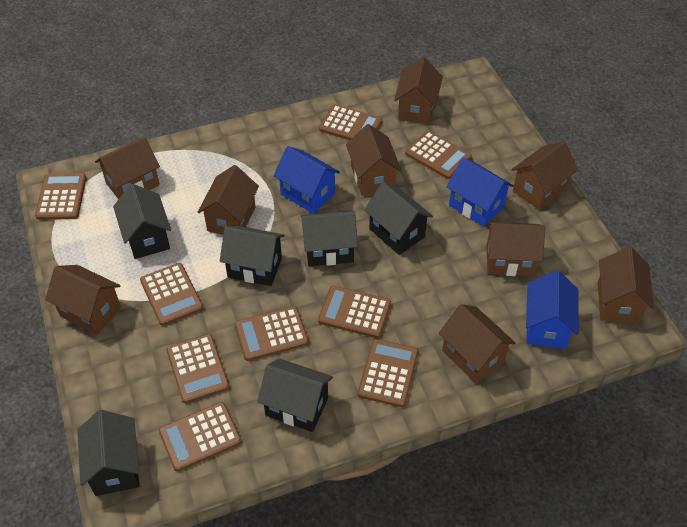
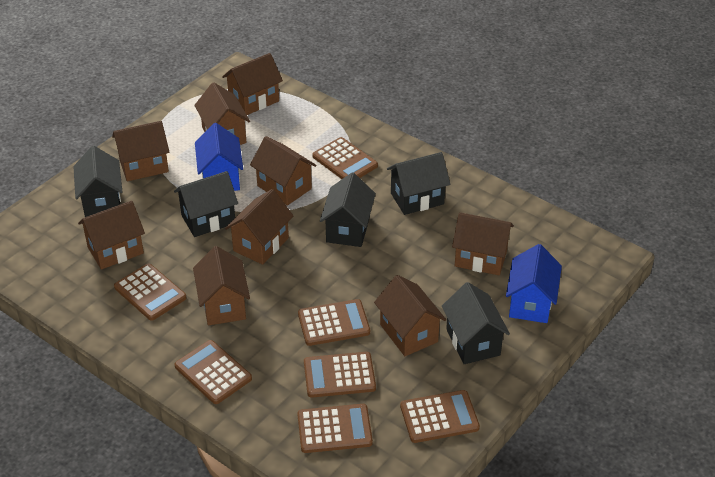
black house: [78,410,139,496] [113,184,171,259] [220,225,285,286] [257,358,333,432] [301,210,358,266] [364,182,433,255] = 6 -> [73,146,122,217] [174,171,238,237] [320,173,376,247] [387,152,450,215] [442,282,510,364] = 5
blue house: [274,146,340,214] [446,157,514,227] [526,270,579,349] = 3 -> [195,123,243,191] [506,244,562,323] = 2
brown calculator: [35,173,86,220] [140,263,203,326] [159,402,242,471] [166,334,229,403] [235,306,309,361] [318,286,391,338] [319,104,382,140] [358,339,418,407] [405,131,472,179] = 9 -> [114,263,186,321] [175,340,252,404] [297,404,373,453] [298,299,370,346] [304,352,376,398] [312,137,378,179] [400,390,480,443] = 7

